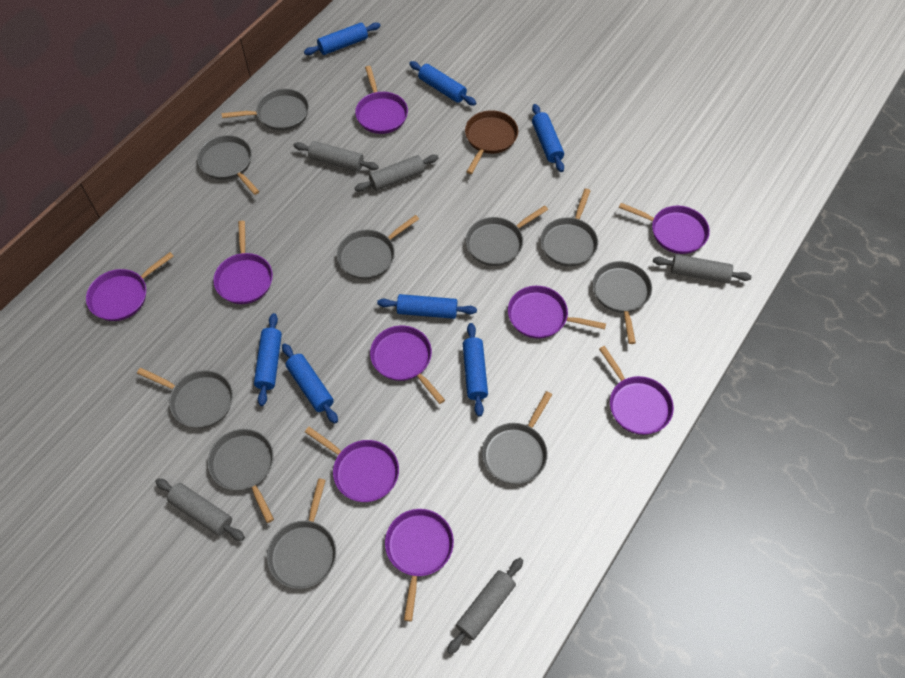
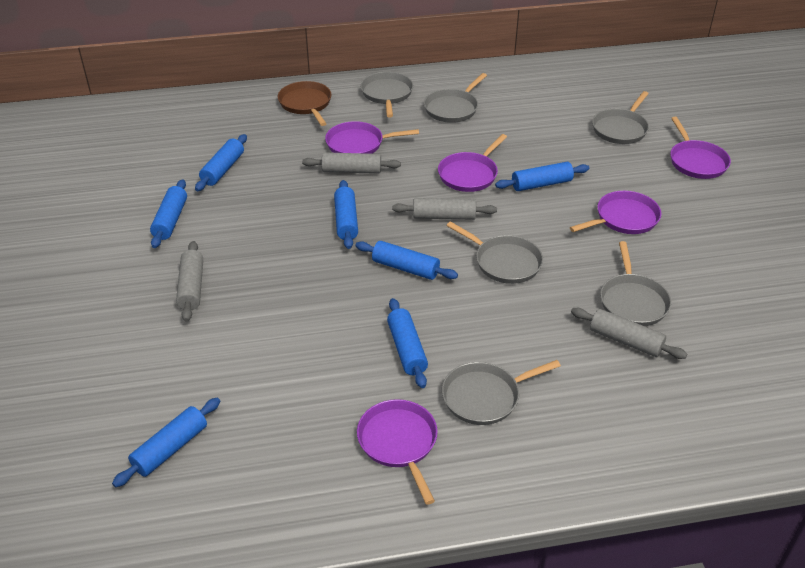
grey pan: [137,368,233,428] [197,135,259,195] [207,429,274,523] [222,89,309,131] [267,479,336,589] [337,215,419,279] [466,205,548,266] [482,391,552,484] [541,188,598,267] [593,261,652,344] = 10 -> [360,72,413,118] [424,73,487,123] [442,360,561,425] [447,221,543,284] [592,91,649,144] [600,241,672,326] = 6
grey rolling pin: [155,478,245,541] [294,141,379,172] [355,155,439,192] [447,558,523,654] [653,254,752,283] = 5 -> [176,241,203,322] [302,152,401,174] [392,198,497,220] [571,308,687,359] = 4
purple pan: [86,252,174,321] [213,221,273,304] [305,427,399,502] [355,66,408,134] [370,325,445,404] [385,509,454,621] [508,286,606,339] [599,346,674,435] [619,203,710,254] = 9 -> [325,121,419,154] [357,399,438,505] [438,134,507,192] [570,191,661,234] [670,117,731,179] = 5

